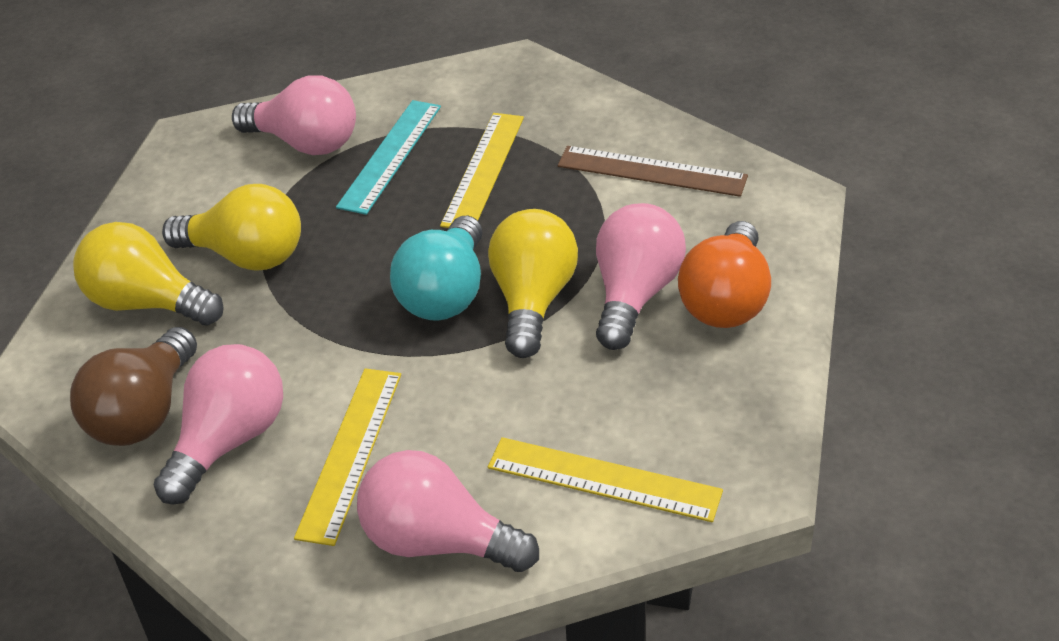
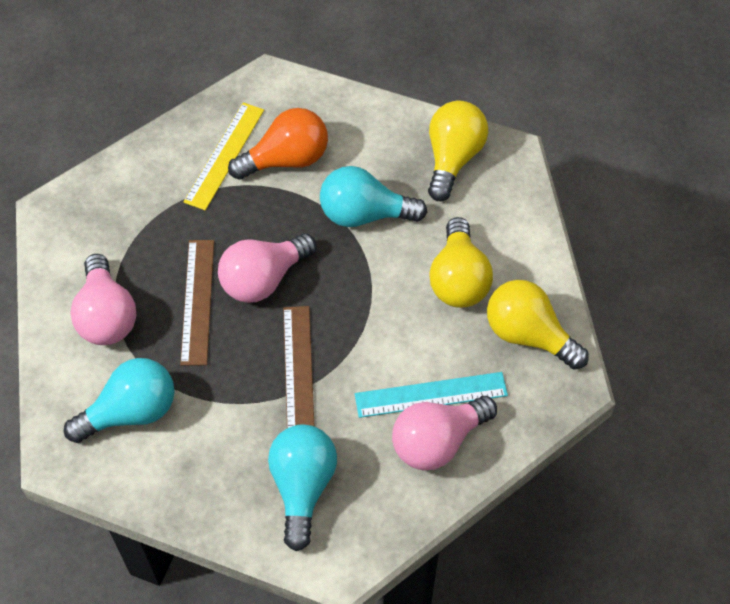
brown light bulb: [70,327,197,446] = 1 -> none = 0
brown ruler: [558,146,748,197] = 1 -> [180,240,214,366] [283,306,315,428] = 2
pink light bulb: [154,344,283,504] [232,76,356,155] [357,450,539,572] [596,203,686,350] = 4 -> [70,254,136,345] [218,233,316,303] [392,396,497,470] = 3
turquoise light bulb: [390,216,482,321] = 1 -> [64,358,175,443] [268,425,337,551] [320,166,427,227] = 3
yellow ruler: [294,368,401,546] [440,113,524,228] [488,437,723,522] = 3 -> [184,102,264,210] = 1

